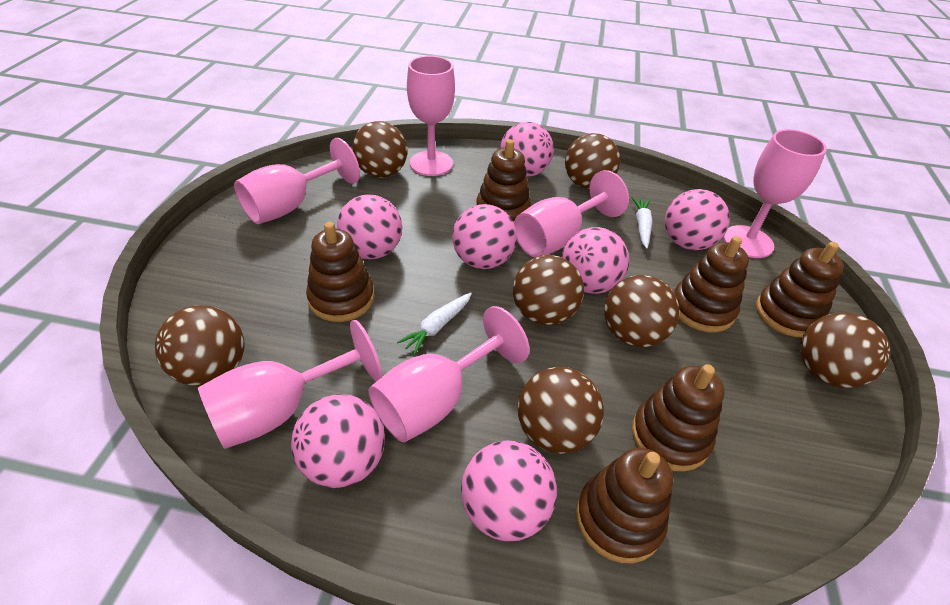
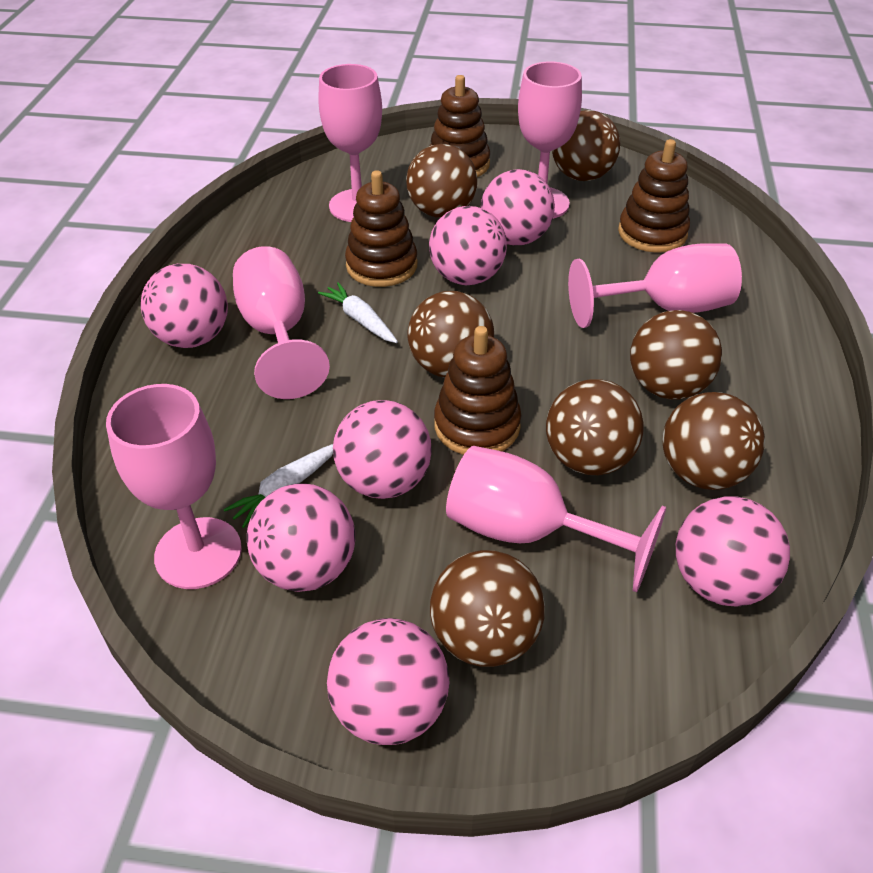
brown stacking toy: [306,222,375,322] [476,139,531,223] [576,448,673,563] [632,364,725,472] [674,236,749,333] [756,242,844,337] = 6 -> [345,170,417,287] [430,75,490,177] [434,326,521,455] [618,139,690,253] = 4

